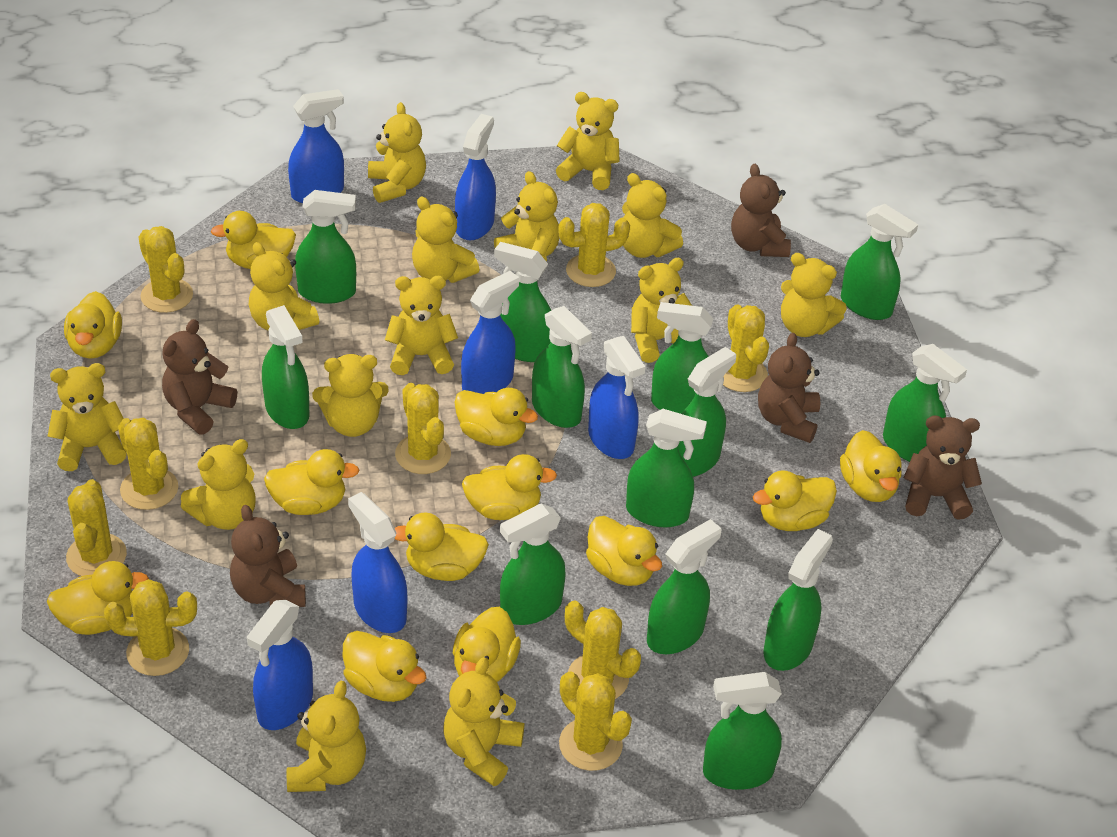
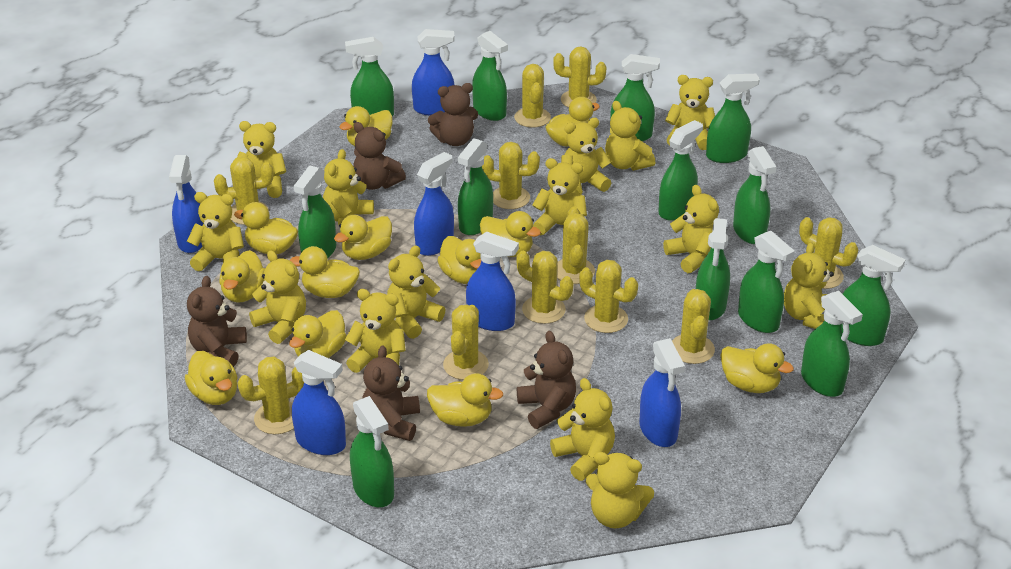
yellow cactus: [66,479,127,576] [104,579,197,676] [118,418,178,510] [138,226,193,313] [395,383,451,474] [558,203,630,287] [559,672,632,771] [565,601,641,699] [723,304,769,392] = 9 -> [214,156,273,225] [238,357,304,434] [443,305,489,380] [482,142,540,209] [514,64,551,128] [516,251,573,324] [553,46,606,107] [557,206,595,284] [579,260,638,333] [672,289,715,364] [799,217,858,289] = 11

